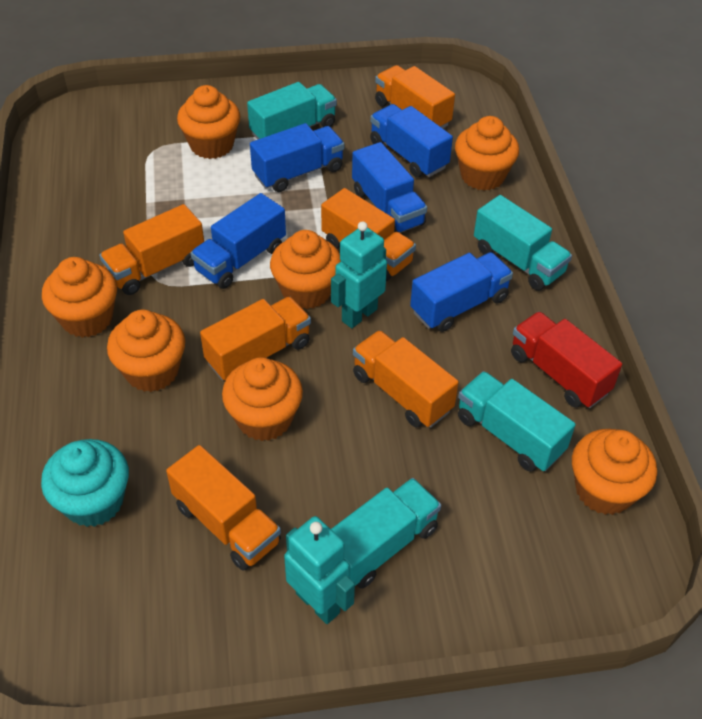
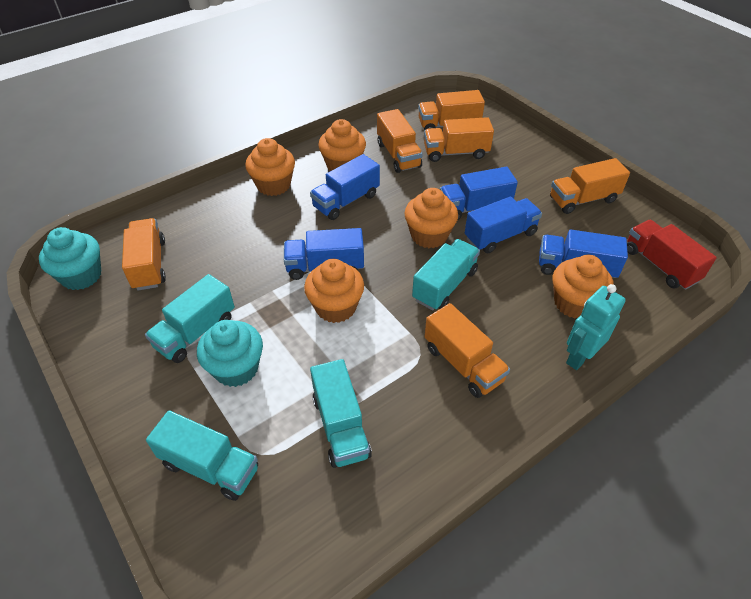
orange cupcake: [42,257,117,338] [107,310,185,392] [177,85,240,159] [222,357,303,441] [270,230,341,309] [455,116,519,190] [572,429,657,515] = 7 -> [245,138,295,196] [304,259,364,323] [318,119,366,171] [405,188,458,248] [553,255,614,319] = 5
turquoise cupcake: [41,439,129,527] = 1 -> [39,227,101,290] [197,320,263,387] = 2
turquoise robot: [284,516,355,624] [331,221,387,328] = 2 -> [566,284,626,370] = 1

